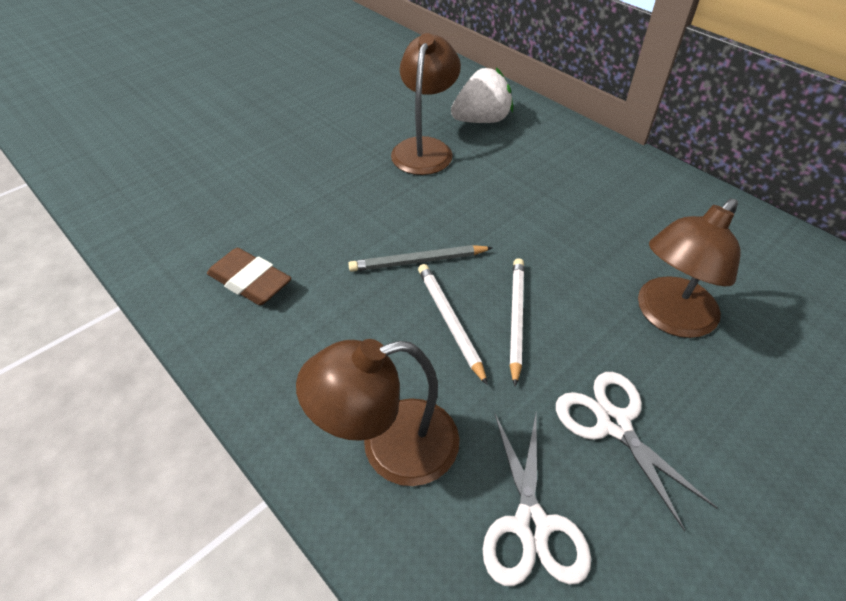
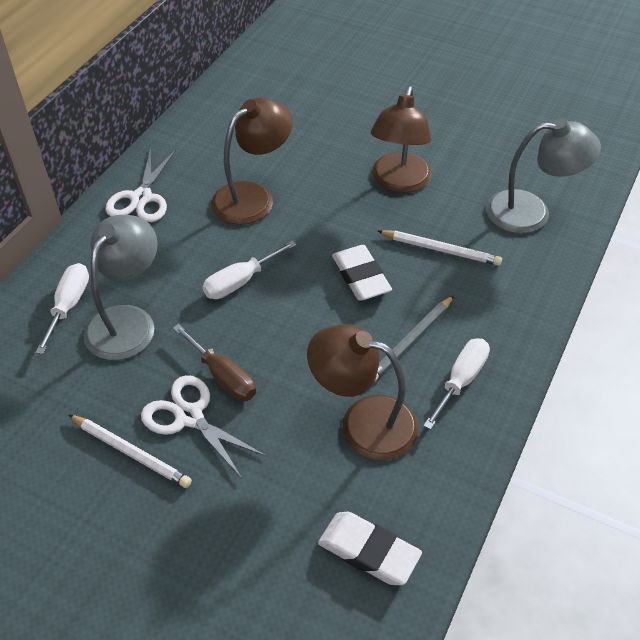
brown eraser: [207,248,291,305] = 1 -> none = 0
brown screwdriver: none = 0 -> [173,324,256,401] = 1
grey lamp: none = 0 -> [84,215,158,360] [486,118,601,234] = 2
white eraser: none = 0 -> [318,512,422,585] [332,245,392,301] = 2
white screwdriver: none = 0 -> [35,263,89,354] [203,241,297,299] [423,338,490,430] = 3
white strawberry: [451,67,513,123] = 1 -> none = 0

